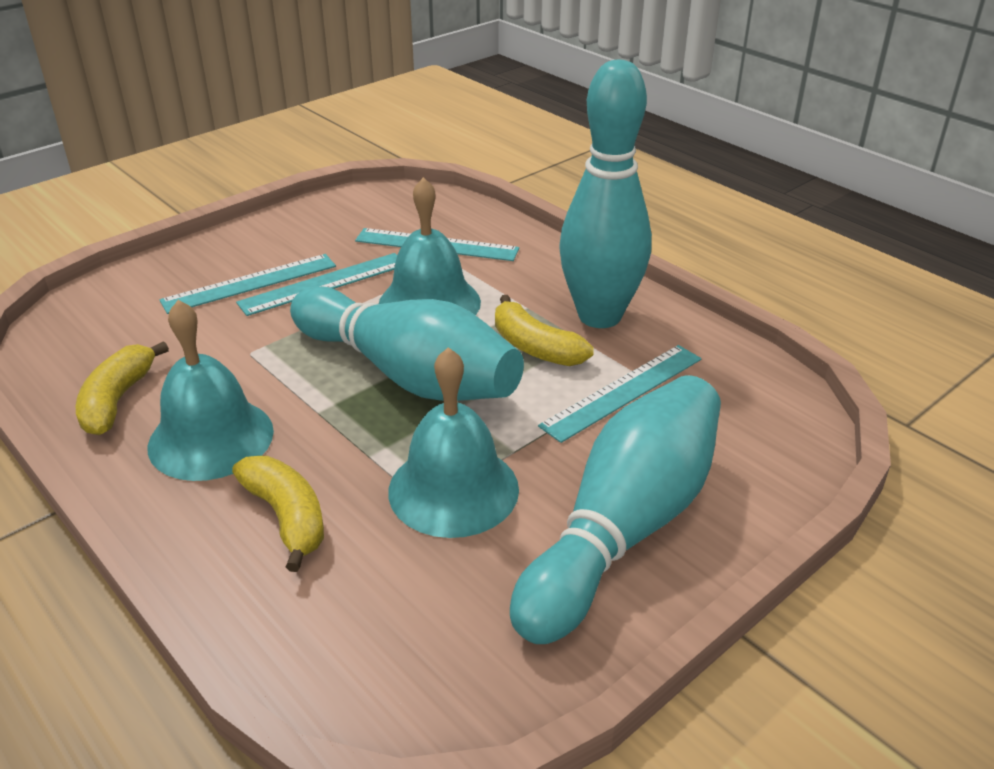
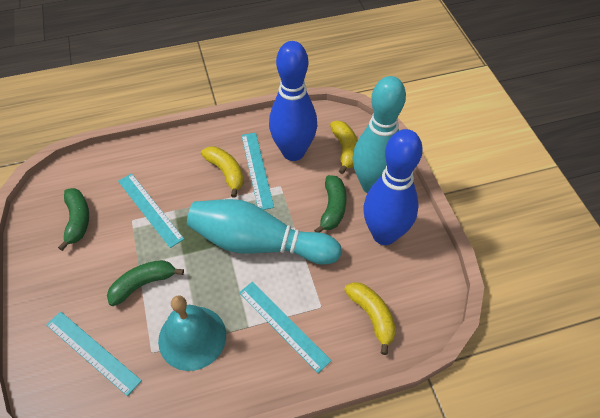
blue bowling pin: none = 0 -> [269,41,317,161] [363,129,423,245] = 2
green banana: none = 0 -> [58,188,89,251] [107,260,184,306] [314,175,347,233] = 3
turquoise bell: [148,300,274,481] [379,177,481,315] [388,347,519,538] = 3 -> [158,296,226,371] = 1
turquoise bowling pin: [290,286,524,401] [510,375,721,644] [559,60,652,328] = 3 -> [187,199,342,265] [353,76,406,193] = 2

